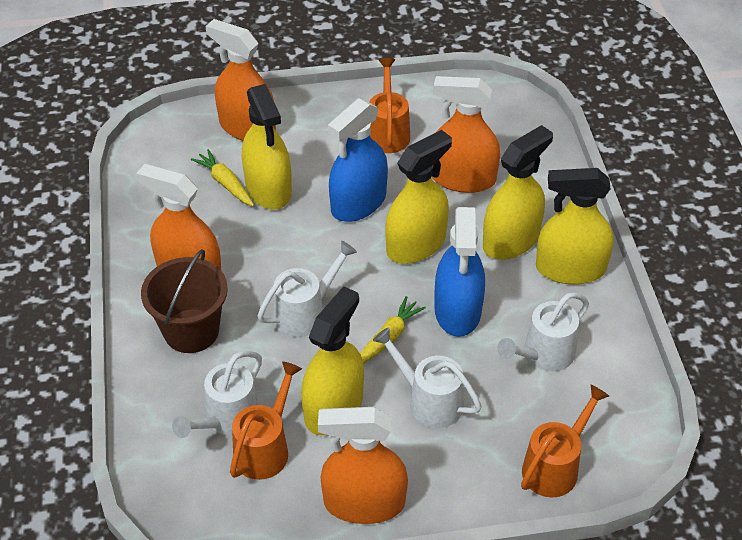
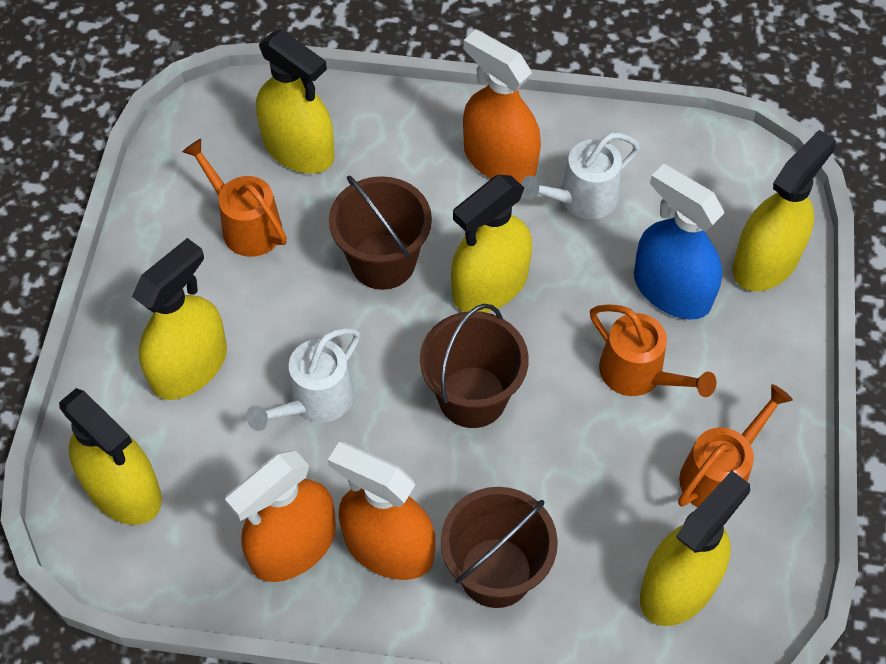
blue spray bottle: [328,98,388,222] [434,207,485,337] = 2 -> [634,164,724,320] = 1
brown bucket: [141,249,228,353] = 1 -> [329,175,432,290] [420,304,529,428] [441,487,558,608] = 3
orange spray bottle: [136,164,221,270] [206,19,276,141] [318,407,408,524] [432,76,500,193] = 4 -> [225,451,336,582] [328,442,435,580] [463,29,541,184] = 3
white watering can: [172,351,262,438] [258,241,357,337] [373,327,481,428] [497,292,589,371] = 4 -> [246,328,361,431] [521,132,640,219] = 2
yellow carrot: [191,149,254,206] [360,296,426,364] = 2 -> none = 0
yellow spray bottle: [242,84,292,210] [301,286,364,435] [385,130,452,264] [483,125,553,260] [536,168,614,284] = 5 -> [59,388,162,525] [132,238,227,400] [256,29,335,173] [451,175,532,312] [640,471,750,626] [732,130,836,291] = 6

